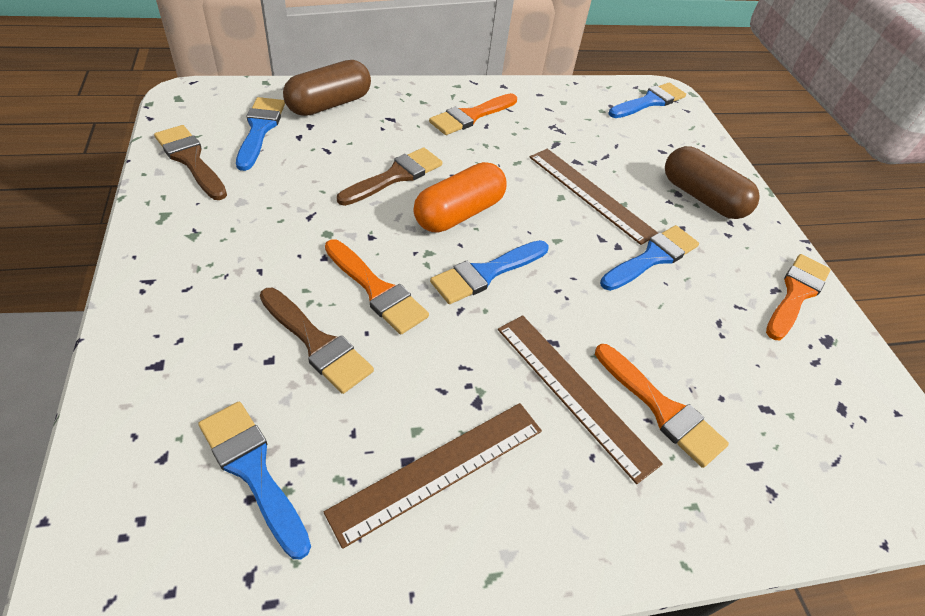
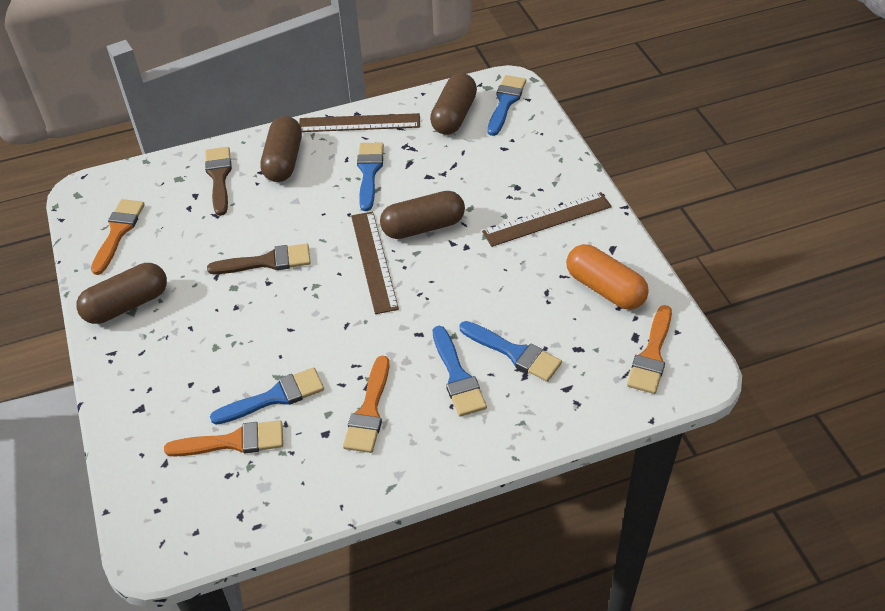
brown brush: [154,125,227,200] [260,288,374,394] [337,147,442,206] = 3 -> [205,147,232,216] [207,244,311,274] = 2
brown capsule: [283,60,371,116] [665,146,760,219] = 2 -> [76,263,167,324] [261,116,302,182] [380,191,465,239] [430,73,477,135] = 4

